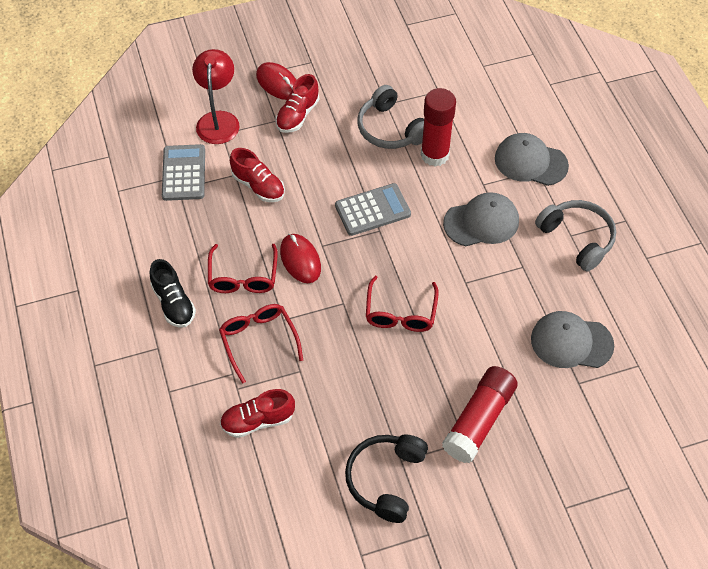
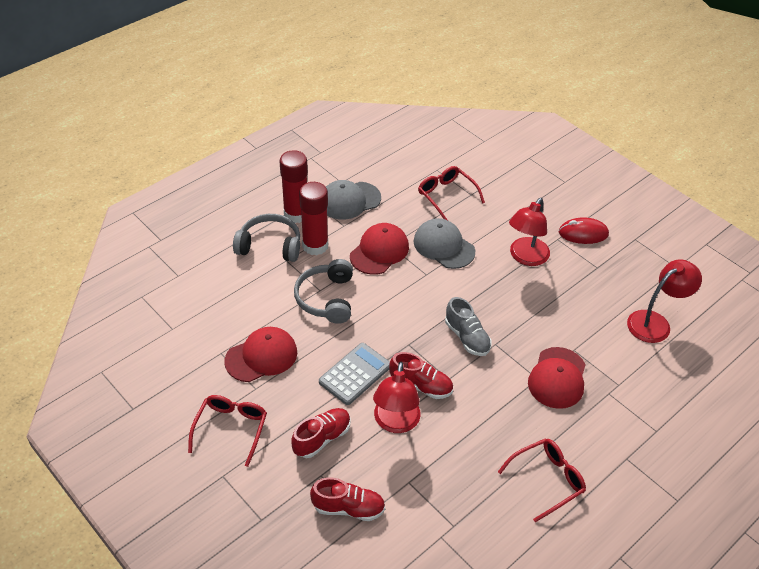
black headphones: [345,435,428,523] = 1 -> none = 0
black shoe: [149,259,196,328] = 1 -> none = 0
grey calculator: [162,144,205,201] [335,183,411,236] = 2 -> [319,343,390,405] = 1
grey cap: [443,192,519,246] [495,133,569,186] [531,311,614,368] = 3 -> [326,180,381,220] [414,218,475,269] = 2
grey shoe: none = 0 -> [445,297,492,356] = 1
red cap: none = 0 -> [225,327,297,382] [350,223,409,275] [528,347,586,409] = 3
red lamp: [192,49,239,144] = 1 -> [373,362,420,433] [509,198,550,266] [627,259,702,343] = 3
red mouse: [256,62,296,100] [280,234,321,283] = 2 -> [559,217,609,244] = 1

